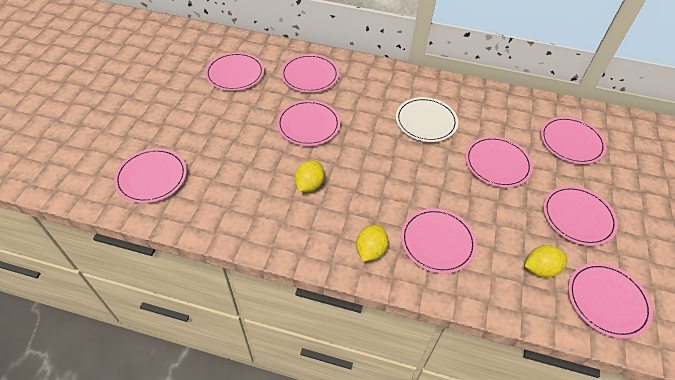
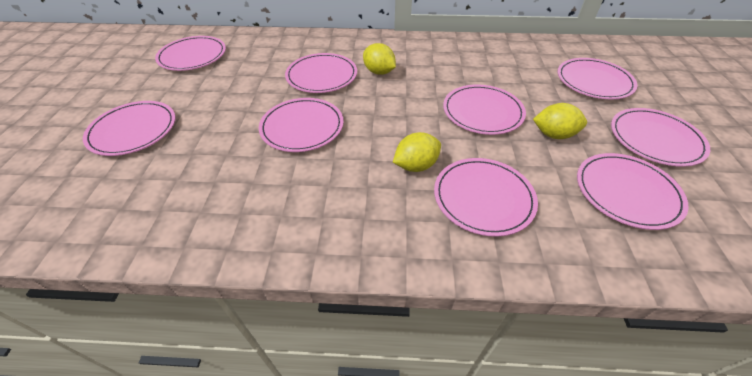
white plate: [396,97,458,142] = 1 -> none = 0

